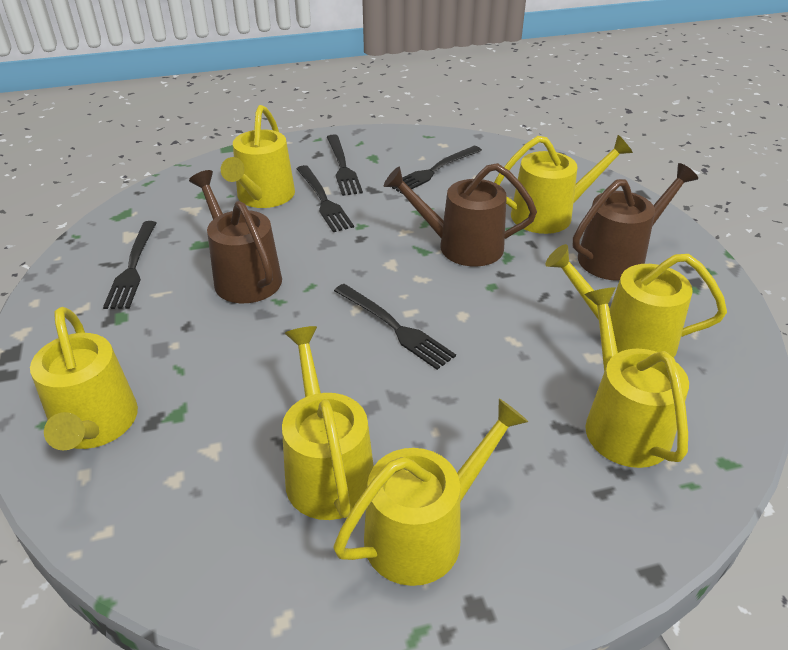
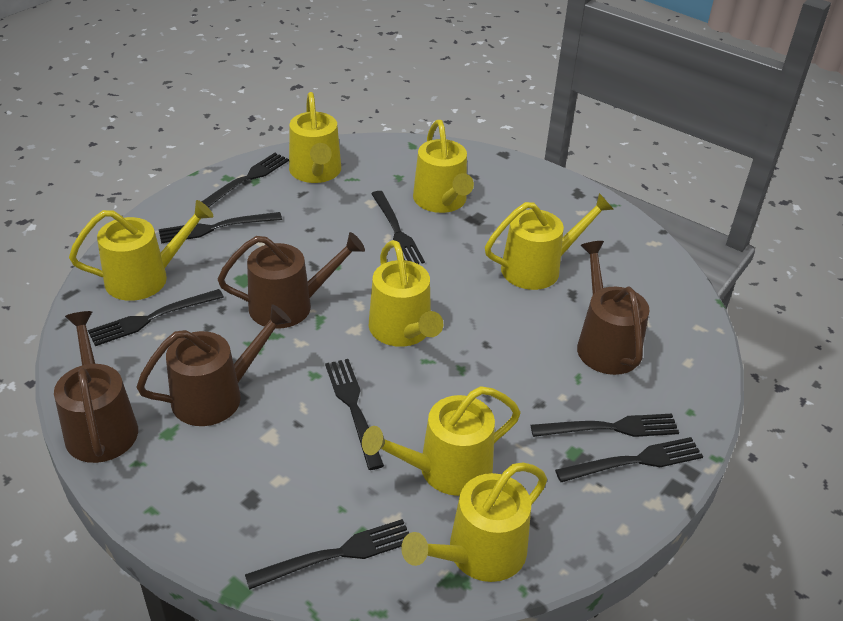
black fork: [103,221,156,309] [297,165,354,232] [327,134,363,196] [334,284,456,370] [392,146,482,194] = 5 -> [88,289,224,346] [159,212,282,244] [201,153,289,208] [245,519,409,590] [325,359,384,470] [371,191,425,264] [531,414,679,437] [555,437,703,482] = 8
brown watering can: [189,170,282,303] [384,163,537,267] [573,163,698,281] = 3 -> [54,311,138,463] [136,304,291,426] [218,232,365,329] [577,241,649,375] = 4

